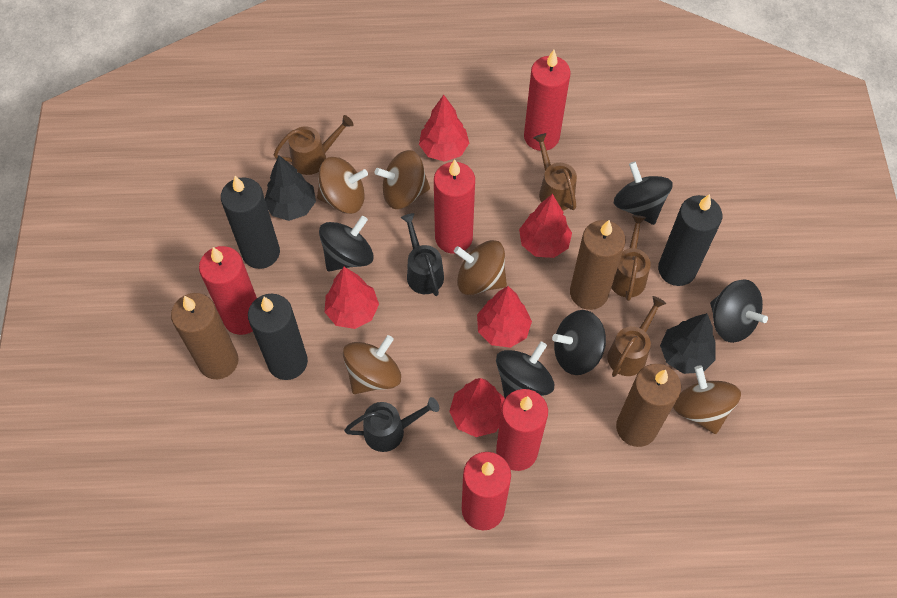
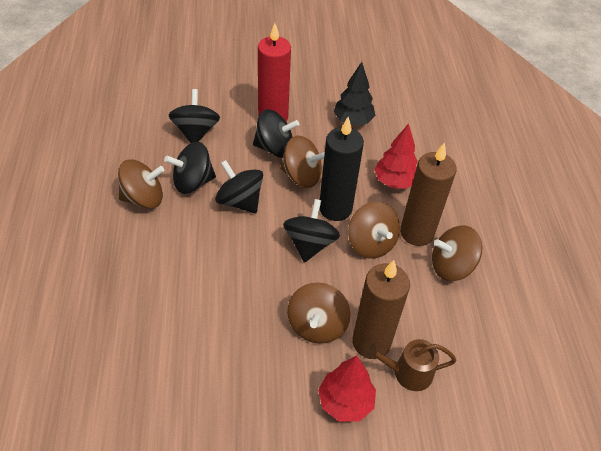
black candle: [221,176,280,269] [248,294,308,380] [658,194,722,286] = 3 -> [319,117,364,221] = 1
black tree: [265,155,316,221] [660,313,716,374] = 2 -> [334,62,375,126] = 1
black watering can: [344,397,439,452] [401,213,444,296] = 2 -> none = 0
brown candle: [171,293,239,379] [570,220,626,310] [616,364,681,447] = 3 -> [352,260,410,359] [400,142,457,246] = 2
brown watering can: [273,115,354,175] [533,133,577,211] [607,296,666,377] [611,215,651,301] = 4 -> [364,339,457,391] = 1
red candle: [199,246,257,335] [434,159,475,254] [462,452,511,530] [496,389,548,471] [524,50,571,151] = 5 -> [258,23,291,122] = 1
red tree: [325,267,379,329] [419,95,469,162] [449,378,505,437] [477,286,532,348] [519,194,572,258] = 5 -> [318,356,376,422] [374,124,418,188] = 2

